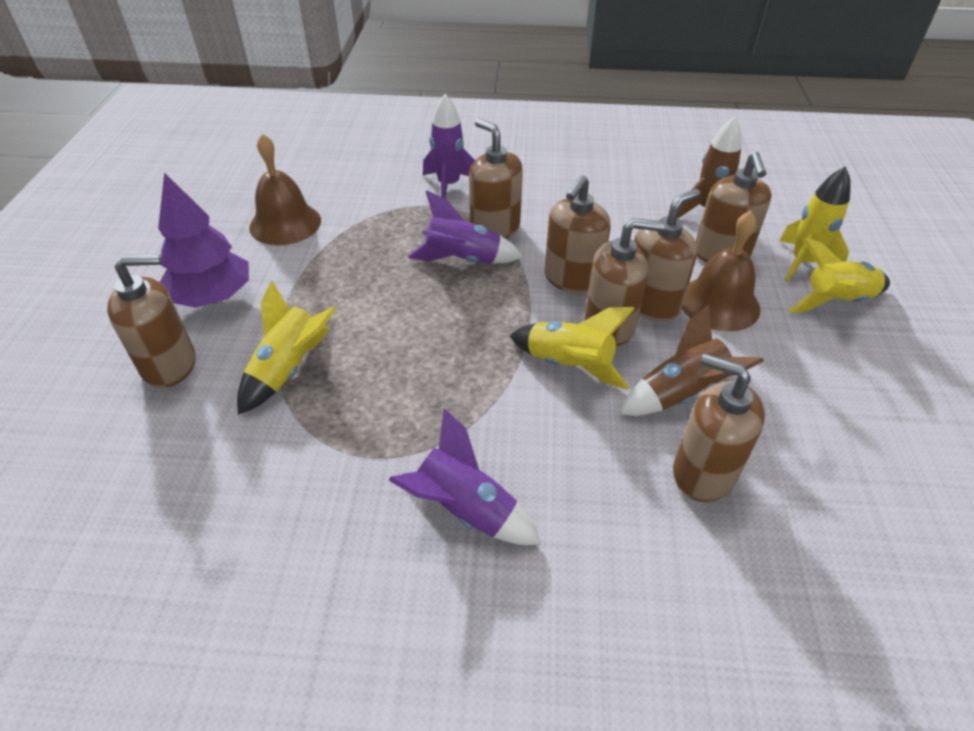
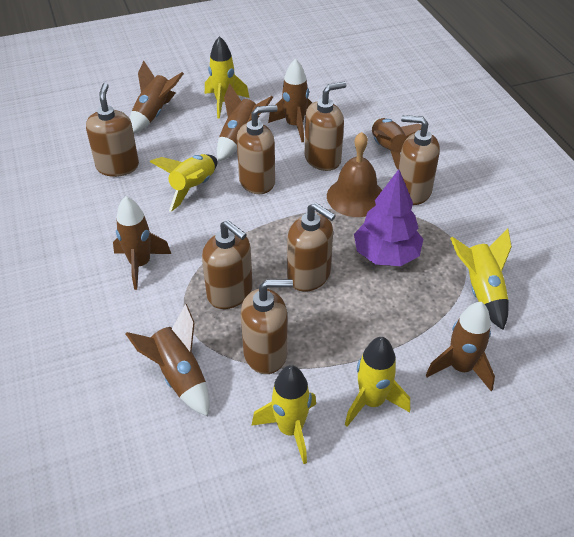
brown bell: [249,134,321,245] [682,211,761,331] = 2 -> [327,132,382,217] = 1
brown rocket: [620,305,764,416] [677,116,742,218] = 2 -> [113,196,171,290] [126,304,210,416] [130,61,184,134] [217,84,273,162] [268,59,312,142] [372,118,422,169] [426,302,495,391] = 7
purple rocket: [389,408,541,545] [408,190,523,264] [423,94,475,198] = 3 -> none = 0
yellow rocket: [237,281,337,415] [509,307,635,390] [779,166,851,282] [788,238,890,313] = 4 -> [150,154,217,212] [205,36,249,118] [251,365,316,464] [345,337,410,427] [450,229,512,330] = 5

